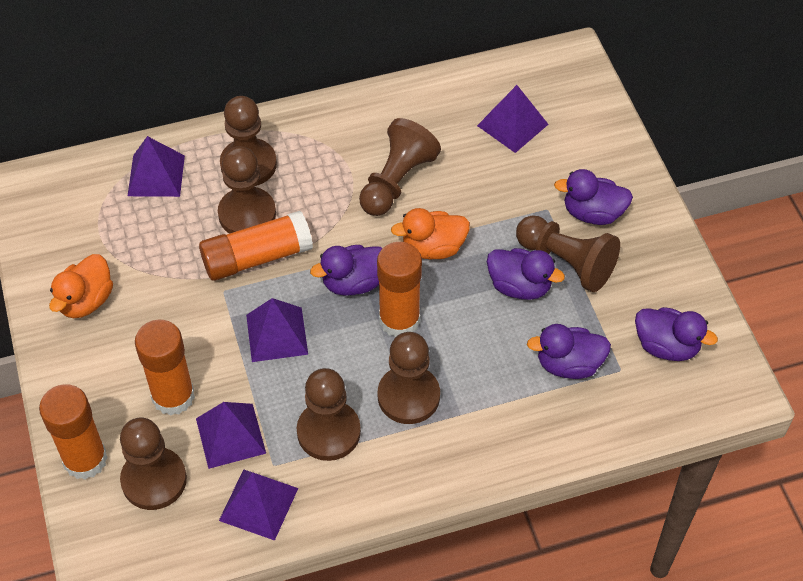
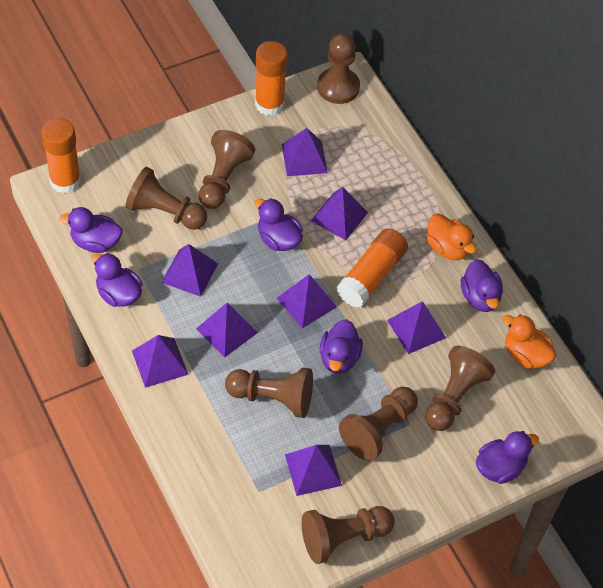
orange glue stick: [39,384,108,480] [135,320,195,416] [199,211,313,281] [377,242,422,337] = 4 -> [41,118,81,193] [255,41,288,116] [336,228,408,308] = 3
purple duck: [310,245,382,296] [487,248,565,300] [527,324,611,379] [554,169,633,225] [635,307,718,361] = 5 -> [59,207,122,253] [91,253,142,307] [255,198,303,251] [320,319,363,374] [461,259,503,312] [476,431,539,484] = 6
purple pyramid: [128,136,185,197] [196,402,266,469] [219,469,298,541] [246,298,308,362] [477,85,549,153] = 5 -> [132,335,188,388] [161,244,218,297] [196,303,258,358] [276,274,337,329] [282,128,328,176] [285,445,342,496] [311,187,368,240] [387,301,446,354] = 8

